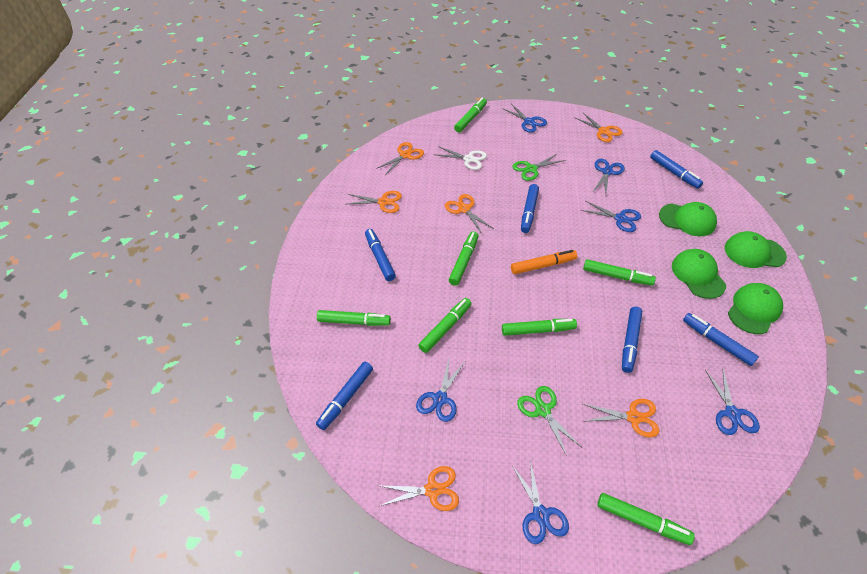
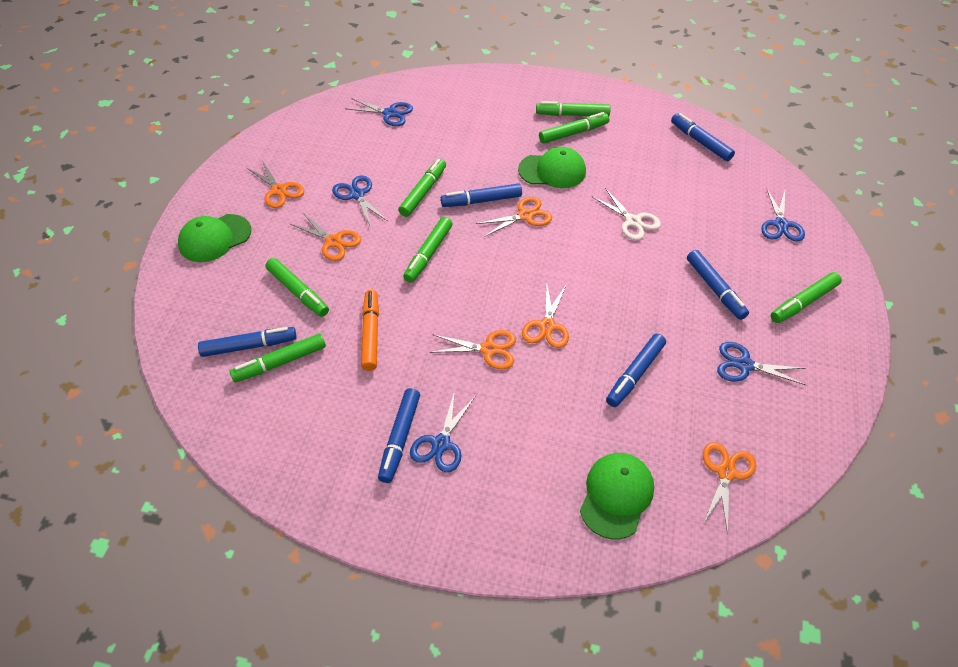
blue scissors: [416,359,465,422] [502,105,547,132] [511,461,569,544] [581,201,641,232] [593,159,625,194] [705,368,760,435] = 6 -> [332,175,387,227] [345,98,413,126] [410,391,475,473] [717,342,806,385] [761,188,805,242] = 5
green cap: [659,202,717,236] [672,249,726,299] [725,231,787,268] [728,283,783,334] = 4 -> [178,214,251,262] [518,147,586,188] [580,453,654,539] = 3
green scissors: [512,153,565,181] [517,386,581,456] = 2 -> none = 0

